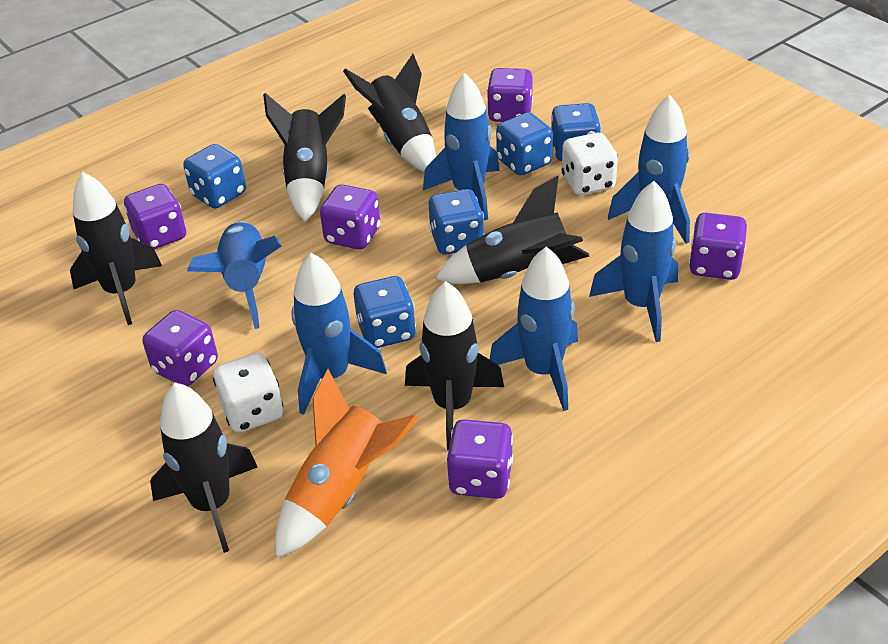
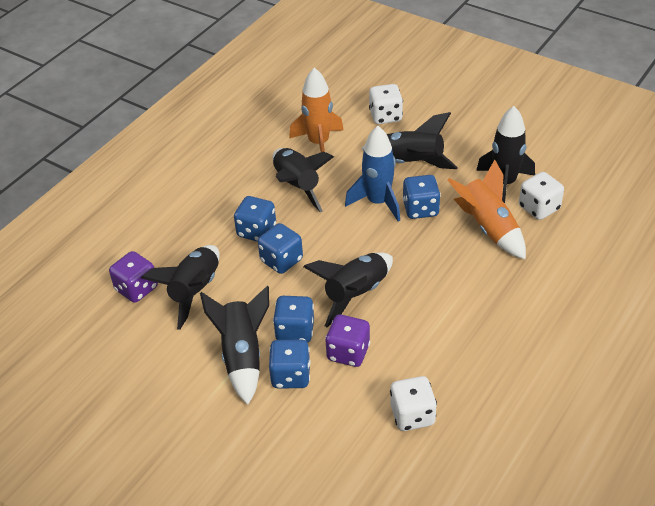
blue rocket: [187,221,282,329] [291,253,387,415] [423,73,500,220] [490,246,578,411] [589,181,678,342] [608,95,690,244] = 6 -> [345,126,400,222] = 1
orange rocket: [275,369,419,558] = 1 -> [289,68,344,164] [448,160,526,260] = 2
purple dice: [124,184,186,249] [142,310,218,386] [320,184,380,250] [447,419,513,499] [487,68,533,122] [689,213,747,280] = 6 -> [109,251,158,303] [325,314,370,367] = 2
white dice: [213,353,283,432] [561,133,618,195] = 2 -> [369,84,403,124] [390,376,437,431] [519,172,564,220] = 3

